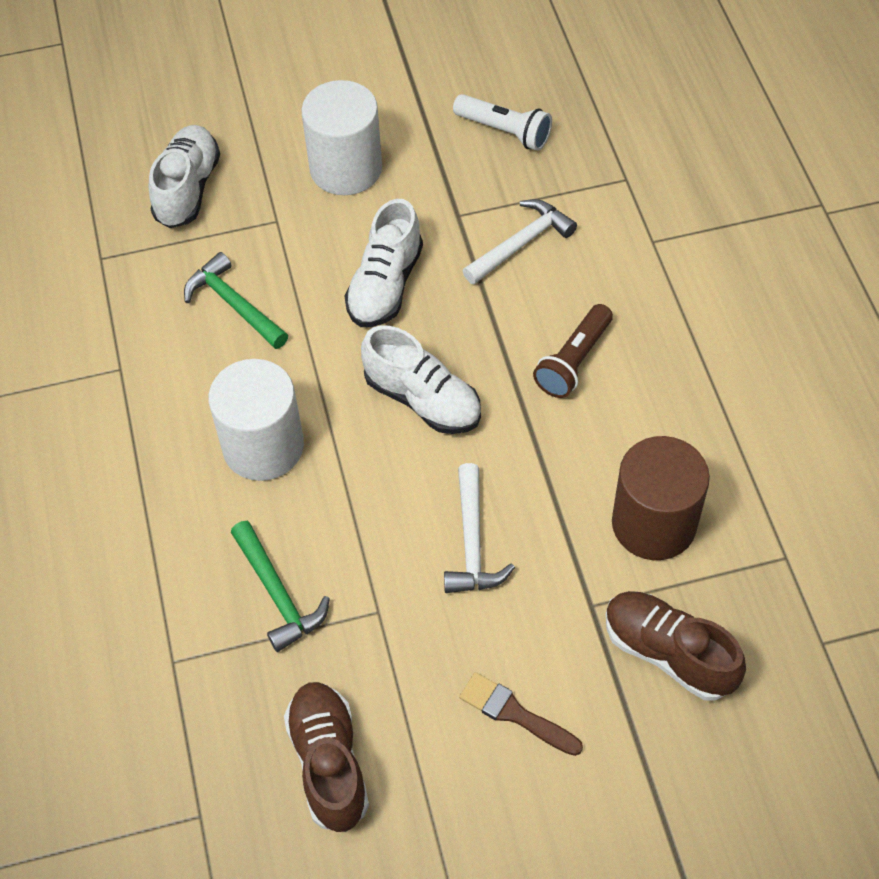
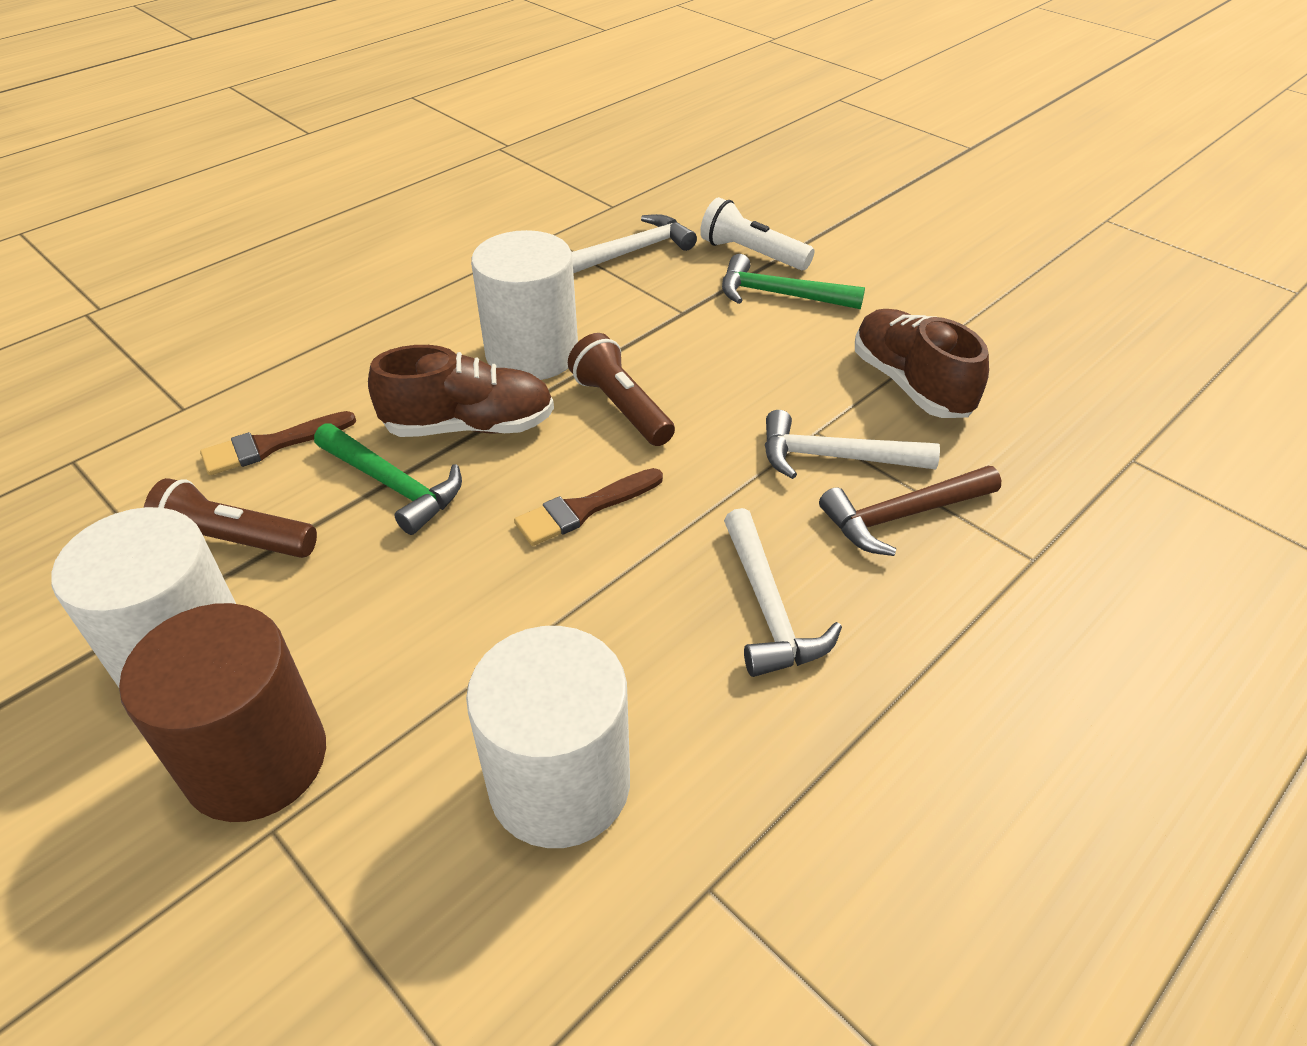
brown brush: [459,672,583,756] = 1 -> [200,411,356,475] [514,468,663,546] = 2
brown flashlight: [533,304,613,398] = 1 -> [144,478,317,558] [568,333,675,446] = 2
brown hammer: none = 0 -> [819,466,1001,556] = 1
white cylinder: [208,359,304,481] [301,80,382,195] = 2 -> [51,507,236,687] [466,626,630,848] [471,230,578,380] = 3
white hammer: [444,463,515,593] [463,199,577,284] = 2 -> [572,214,697,273] [724,508,842,677] [765,410,940,479] = 3
white shoe: [149,125,220,228] [345,199,423,327] [361,326,481,434] = 3 -> none = 0

